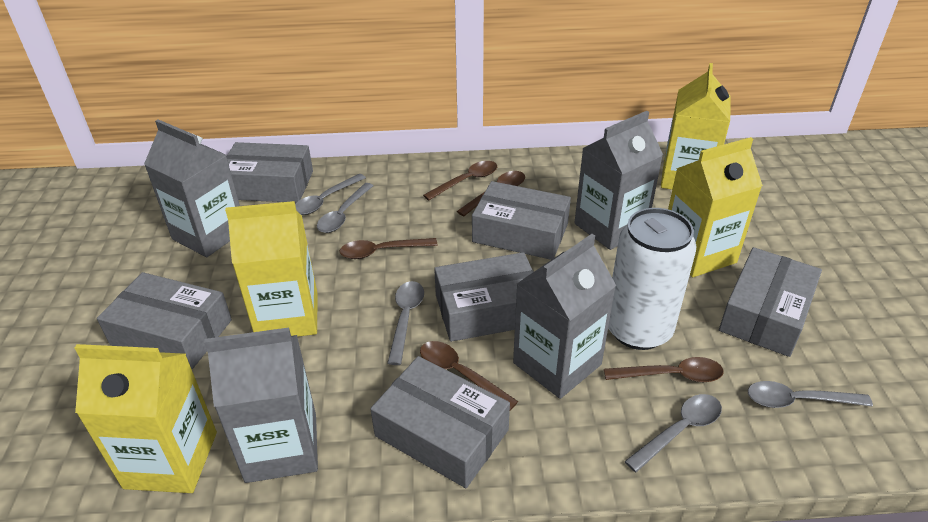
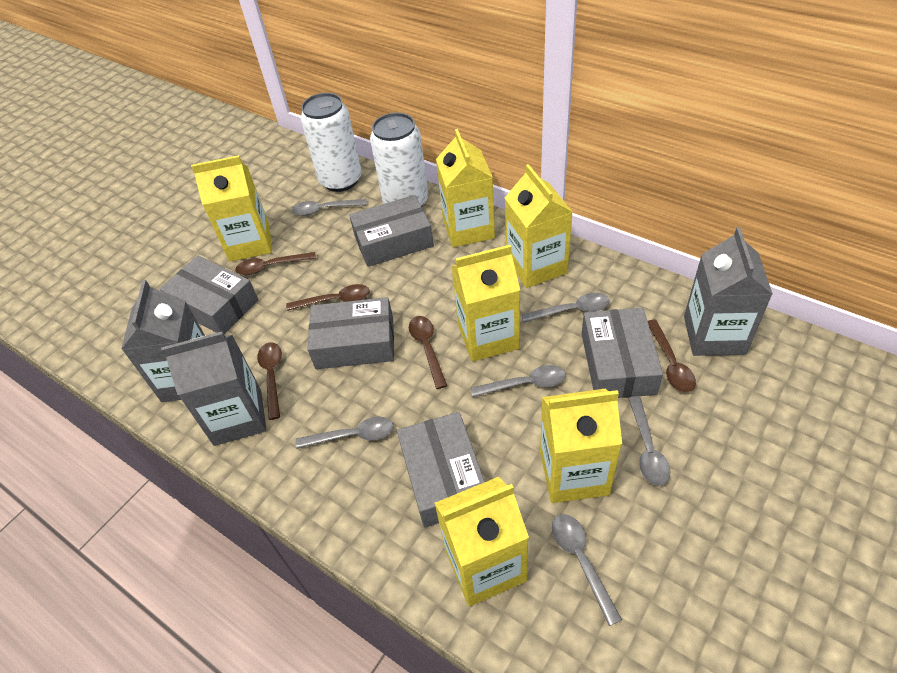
grey box: [97,272,232,369] [226,142,313,203] [370,356,510,488] [434,252,534,342] [472,181,571,260] [719,247,822,357] = 6 -> [160,256,259,334] [307,297,394,369] [349,195,434,267] [397,412,485,528] [582,308,663,398] = 5
grey carton: [144,119,240,257] [204,327,318,483] [513,234,616,399] [574,111,663,250] = 4 -> [121,280,205,402] [161,331,266,446] [684,227,773,356] = 3
grey spoon: [295,174,366,215] [317,183,374,233] [387,281,424,365] [624,394,722,472] [748,381,873,408] = 5 -> [292,199,367,216] [295,416,394,449] [470,365,566,397] [521,293,610,323] [552,514,622,626] [628,396,671,486] = 6
white can: [608,208,696,350] = 1 -> [301,93,362,192] [370,113,428,207] = 2
yellow carton: [75,344,217,493] [225,201,318,337] [661,63,731,190] [668,137,763,277] = 4 -> [191,155,272,262] [434,477,529,606] [436,129,495,247] [451,245,520,361] [505,164,573,288] [540,389,622,503] = 6

